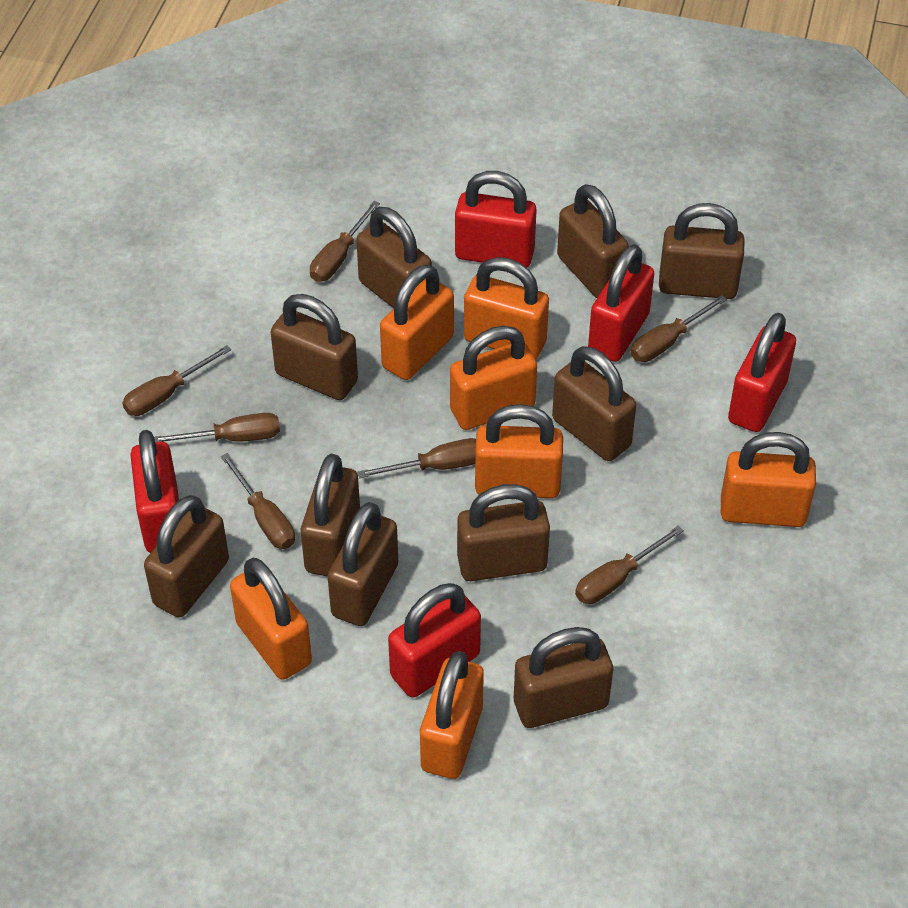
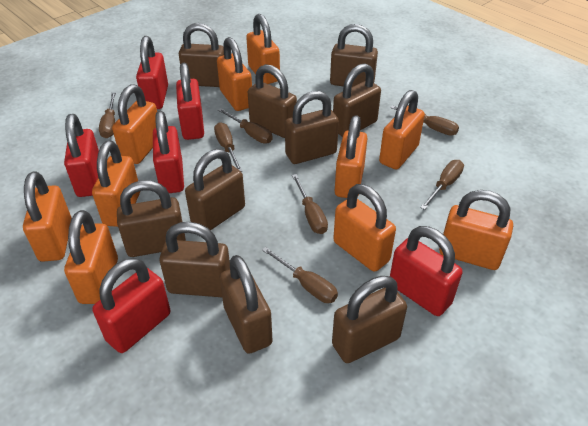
orange padlock: [230,558,312,680] [380,264,454,380] [420,651,484,779] [450,326,537,430] [464,257,549,359] [475,404,563,498] [721,432,816,527] = 7 -> [23,171,72,262] [64,210,118,304] [92,140,140,227] [112,84,157,164] [217,37,252,111] [246,14,280,84] [333,184,396,272] [335,115,367,198] [379,90,425,169] [439,190,513,270] = 10
red padlock: [130,430,179,553] [388,583,481,698] [455,171,537,268] [588,244,654,362] [728,313,796,432] = 5 -> [64,114,99,197] [92,258,170,353] [136,36,168,109] [153,111,184,193] [176,63,204,140] [390,226,463,316] = 6

